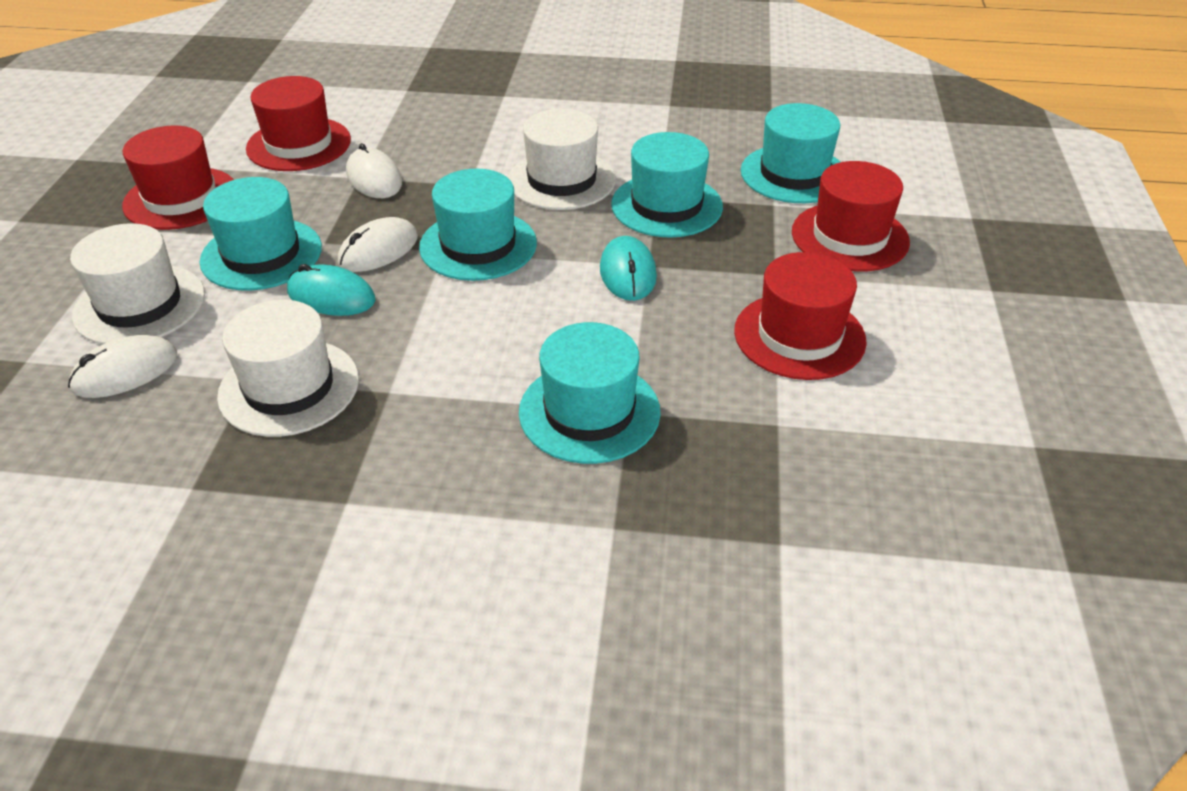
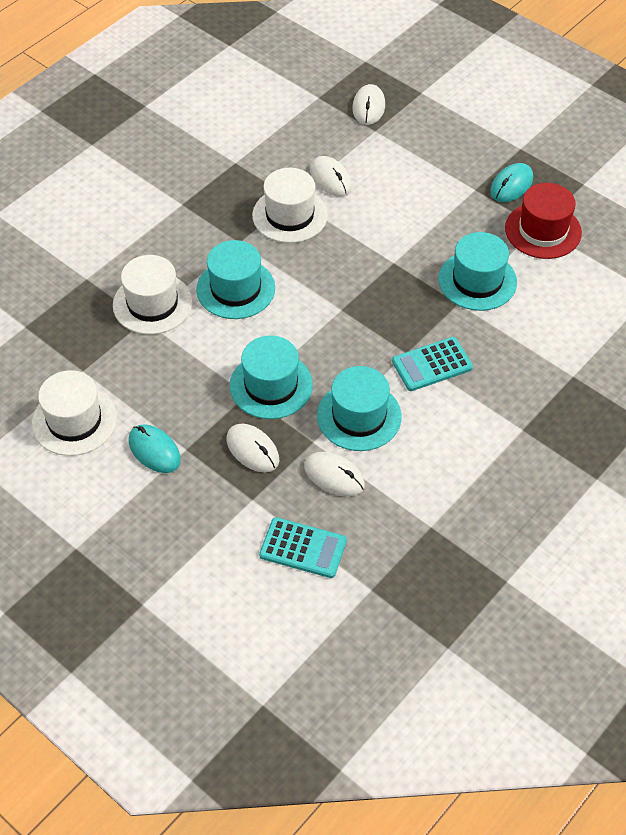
red hat: [122,126,234,230] [246,76,351,171] [734,252,867,380] [792,161,910,272] = 4 -> [505,183,582,259] = 1
turquoise calculator: none = 0 -> [259,517,347,578] [392,337,473,391] = 2
turquoise hat: [200,177,322,291] [419,169,537,281] [519,322,661,464] [611,132,723,238] [741,103,840,203] = 5 -> [196,240,275,319] [229,335,313,419] [317,366,402,451] [438,232,517,311] = 4
white mouse: [68,335,177,398] [338,217,418,272] [346,143,402,198] = 3 -> [226,424,279,473] [304,452,365,497] [310,156,352,197] [352,84,385,125] = 4

